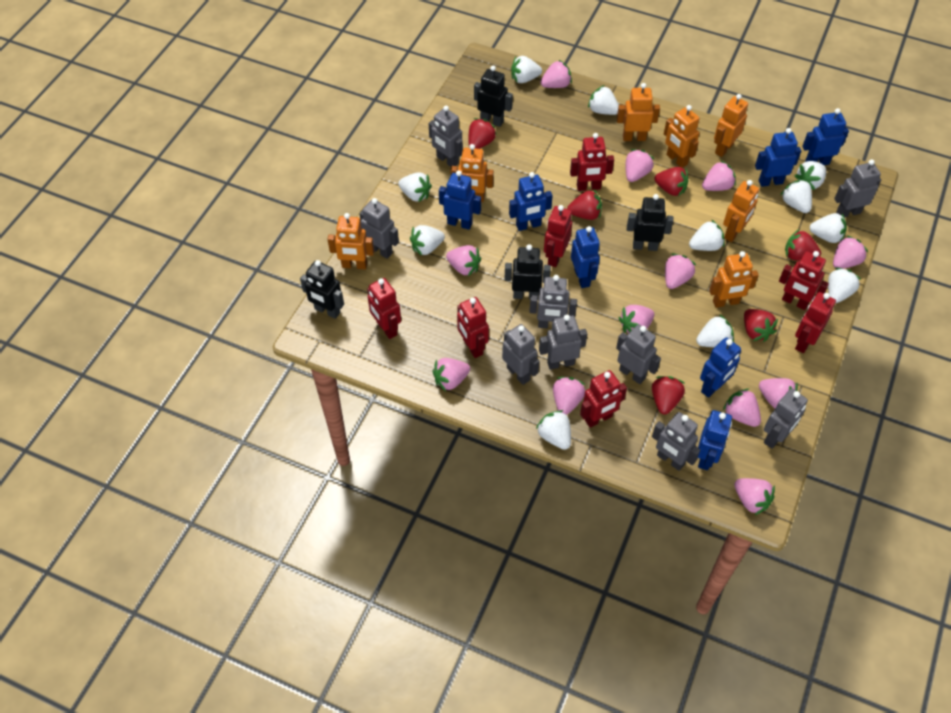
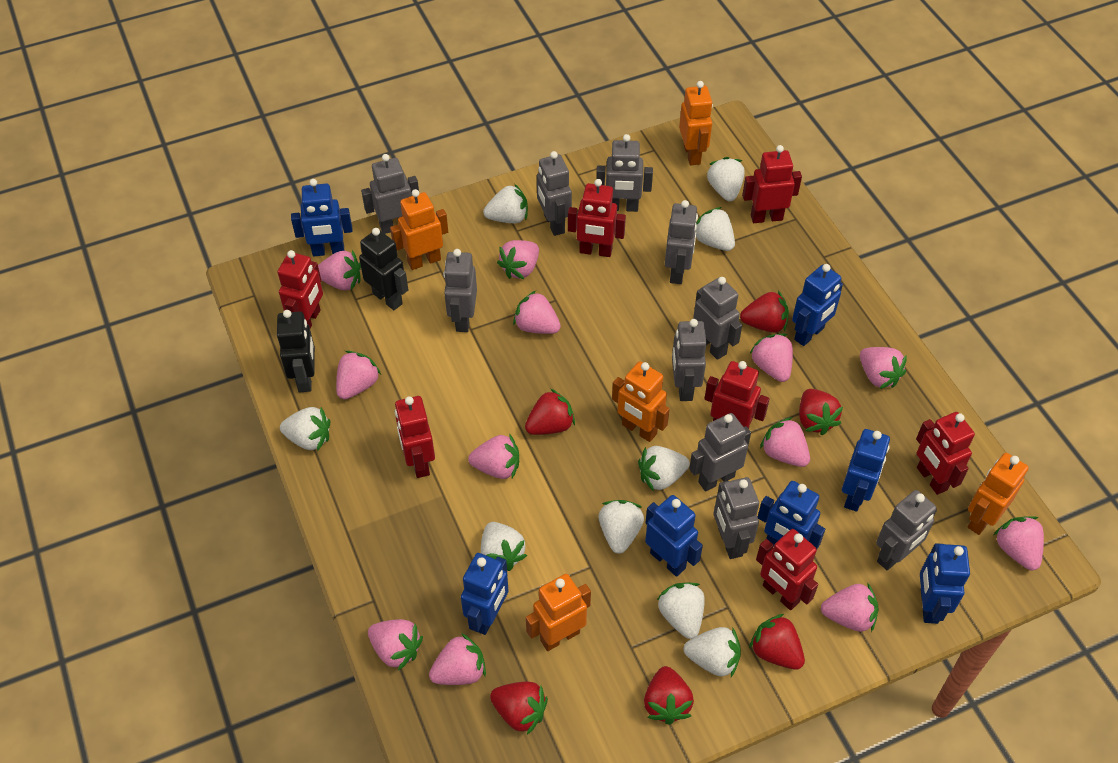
black robot: [300,260,344,319] [474,66,513,127] [504,244,551,299] [627,194,673,251] = 4 -> [277,310,315,392] [359,228,408,310] = 2
grey robot: [359,198,399,259] [429,106,463,167] [502,324,539,385] [529,275,577,329] [539,315,587,370] [616,324,661,384] [652,412,700,471] [764,389,808,449] [834,159,881,218] = 9 -> [361,154,419,234] [443,249,477,332] [537,151,572,236] [596,134,653,212] [665,200,698,284] [672,319,706,401] [689,413,751,491] [693,277,742,360] [713,477,759,559] [876,490,937,570] = 10
orange robot: [327,213,374,270] [451,144,494,202] [617,83,660,141] [664,105,700,168] [709,251,759,308] [714,94,748,157] [723,180,759,242] = 7 -> [390,189,448,270] [526,574,591,651] [612,361,670,442] [679,81,713,165] [968,453,1029,535] = 5
white strawberry: [398,172,432,202] [410,225,445,256] [511,56,542,83] [536,410,571,450] [588,85,619,115] [689,220,725,251] [696,314,734,347] [781,180,812,213] [795,161,826,190] [809,213,847,243] [828,267,861,303] = 11 -> [280,407,330,451] [481,522,527,571] [483,184,528,223] [599,500,644,554] [638,446,690,492] [657,582,705,639] [684,627,741,677] [696,207,735,251] [707,157,745,201] = 9

